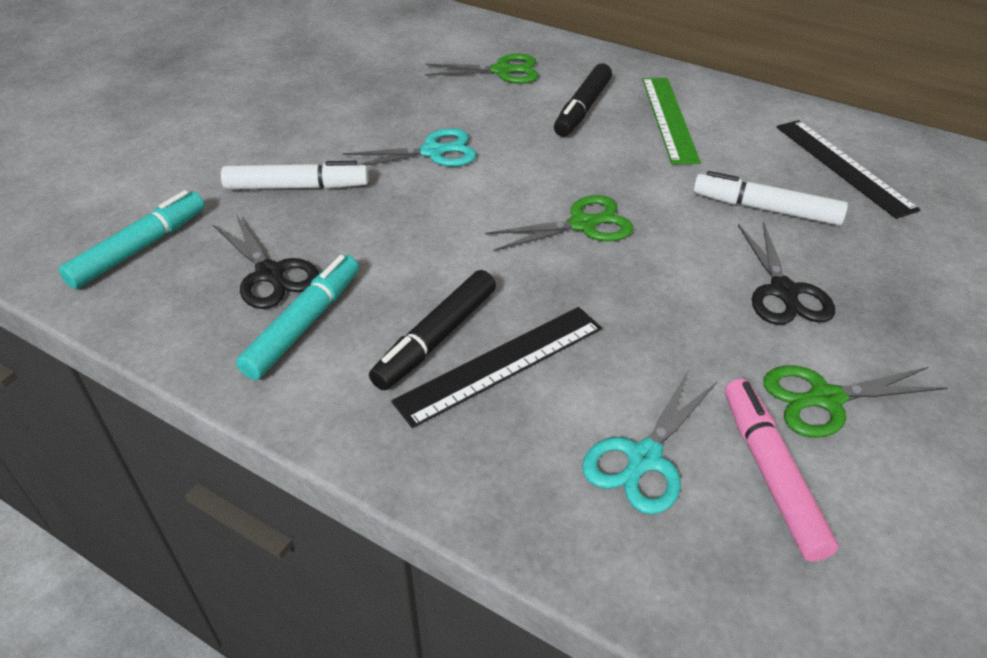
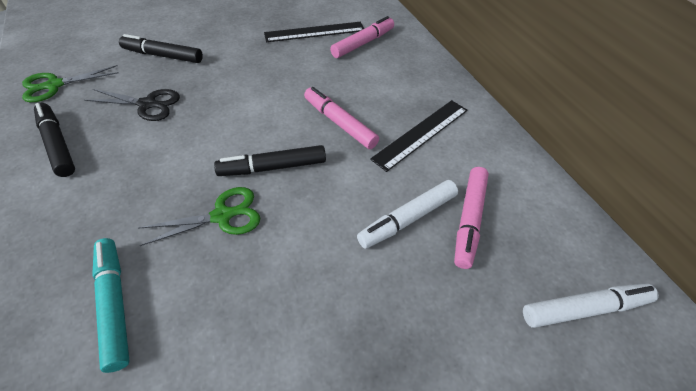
black marker: [369,270,496,390] [554,64,612,137] = 2 -> [34,103,75,177] [119,34,203,63] [214,145,326,176] = 3
black scissors: [213,215,319,309] [738,222,835,325] = 2 -> [85,89,180,121] = 1
green ruler: [642,78,701,164] = 1 -> none = 0
green scissors: [425,54,538,84] [485,195,633,251] [764,366,947,438] = 3 -> [22,65,119,102] [138,187,261,246] = 2
pink marker: [725,379,838,562] = 1 -> [304,87,379,149] [330,16,394,58] [454,167,489,269] = 3
turquoise marker: [59,190,205,289] [236,255,359,380] = 2 -> [92,238,130,373] = 1
turquoise scissors: [342,128,477,167] [582,371,717,514] = 2 -> none = 0

